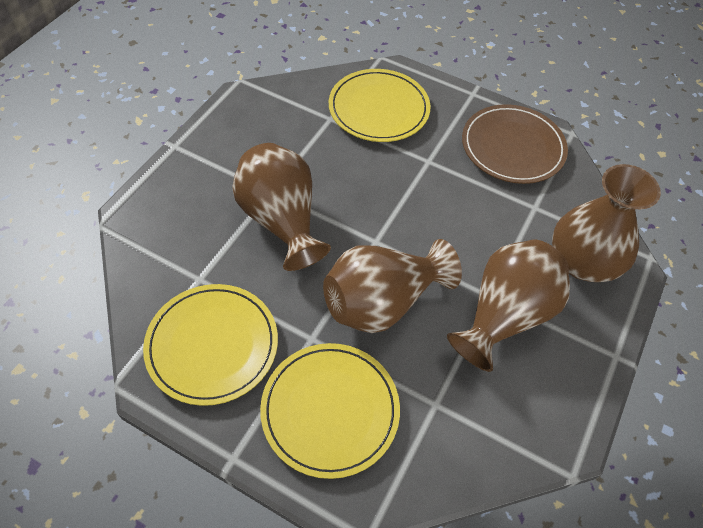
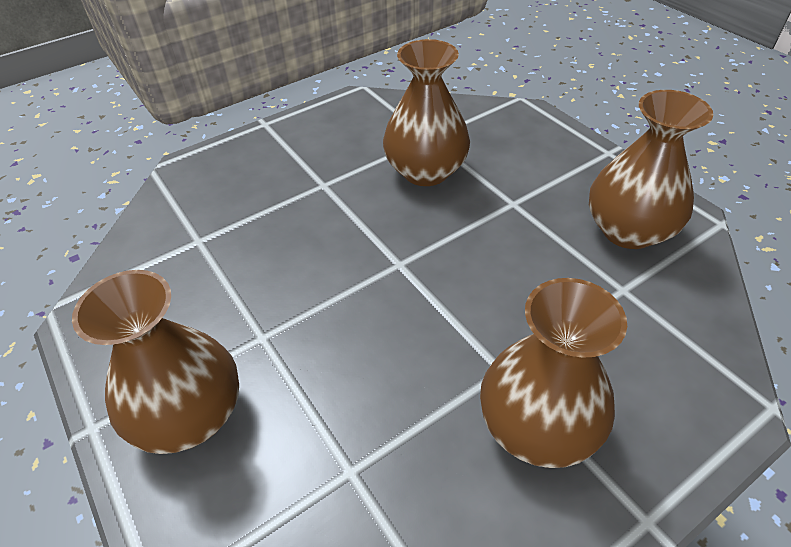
brown plate: [462,104,568,184] = 1 -> none = 0
yellow plate: [143,284,278,406] [260,343,400,479] [329,69,430,142] = 3 -> none = 0

